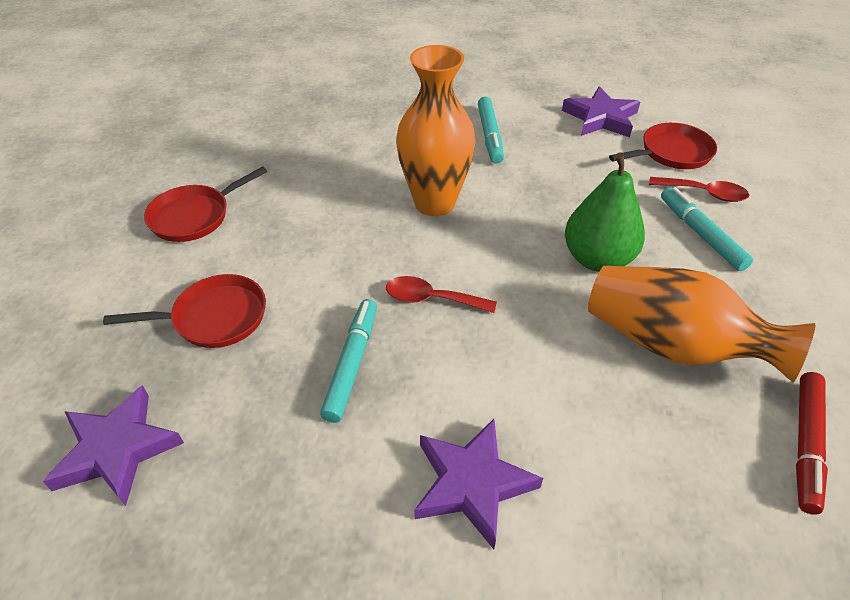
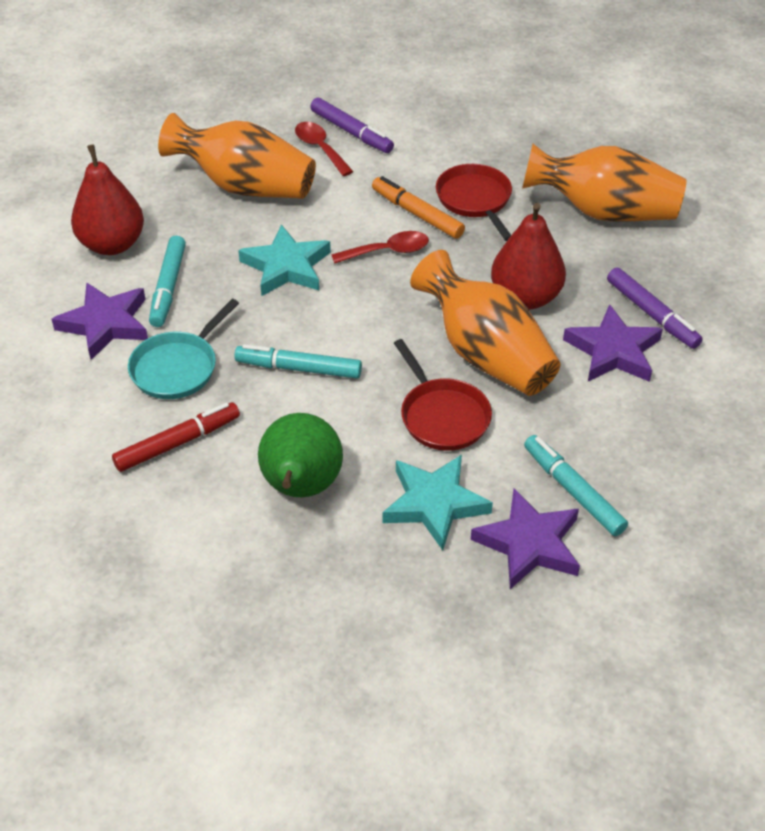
orange marker: none = 0 -> [372,176,465,239] = 1
orange vase: [396,45,476,216] [588,266,815,382] = 2 -> [158,113,316,199] [410,250,560,396] [522,144,686,222] = 3
purple marker: none = 0 -> [310,98,394,153] [607,267,703,349] = 2
red pan: [103,274,266,348] [144,166,267,242] [609,123,717,169] = 3 -> [394,339,492,451] [436,164,512,241] = 2
red pear: none = 0 -> [71,144,144,255] [491,203,566,309] = 2
turquoise pan: none = 0 -> [128,299,239,399] = 1
turquoise star: none = 0 -> [238,225,331,296] [382,455,493,550] = 2

